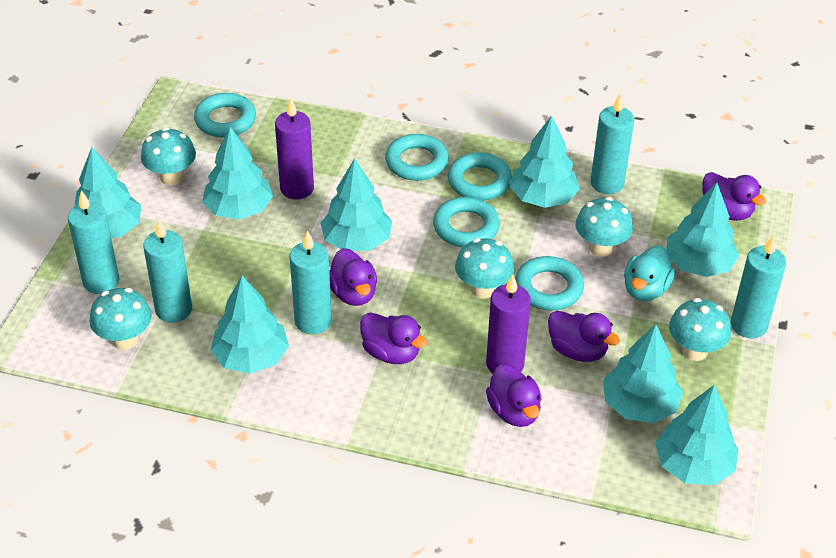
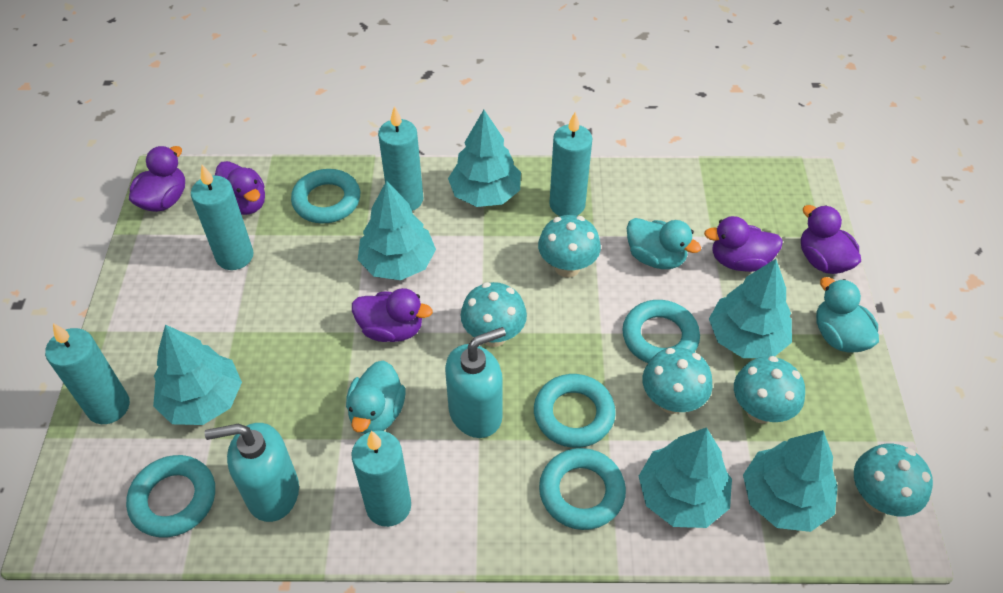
purple candle: [275,98,314,199] [486,274,531,374] = 2 -> none = 0
turquoise duck: [624,246,675,301] = 1 -> [346,360,405,434] [627,218,701,269] [816,277,879,353] = 3
turquoise soap dispenser: none = 0 -> [205,423,299,522] [445,327,506,438] = 2
turquoise tree: [75,147,141,238] [202,127,273,220] [210,276,289,374] [320,158,392,251] [510,115,580,208] [603,324,683,423] [655,385,738,485] [666,183,739,277] = 8 -> [153,325,242,425] [358,180,436,280] [448,110,521,207] [639,427,732,528] [709,259,792,358] [743,430,838,532] = 6

